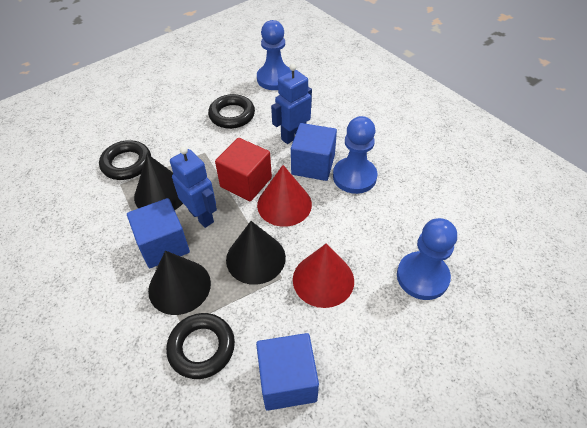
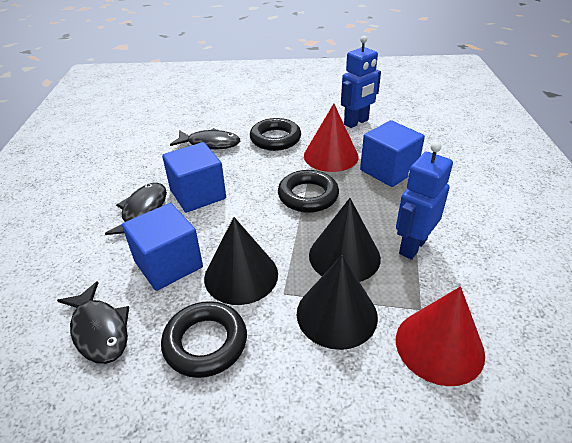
black fish: none = 0 -> [57,281,129,364] [105,183,167,235] [170,128,240,150] = 3
blue pawn: [257,20,291,90] [333,116,377,194] [397,218,457,300] = 3 -> none = 0
red cube: [215,138,272,201] = 1 -> none = 0

